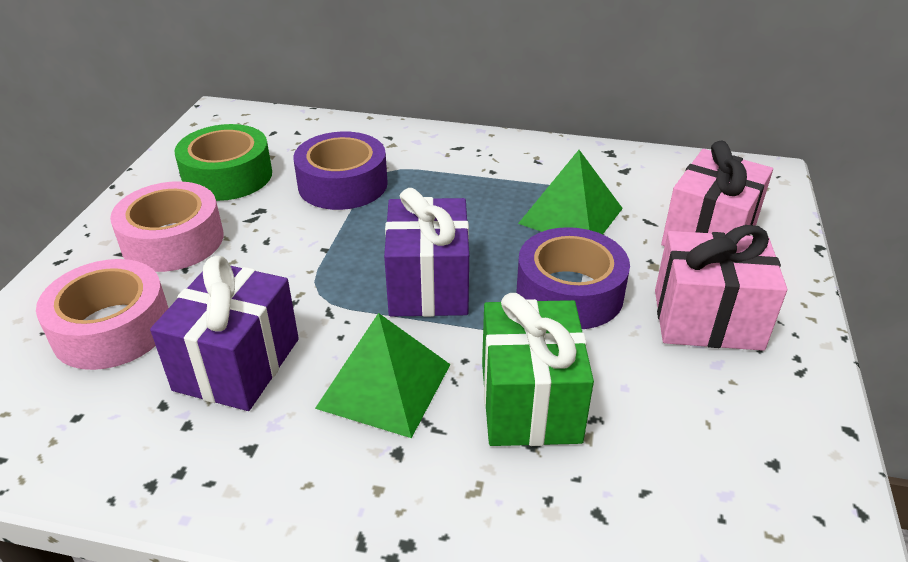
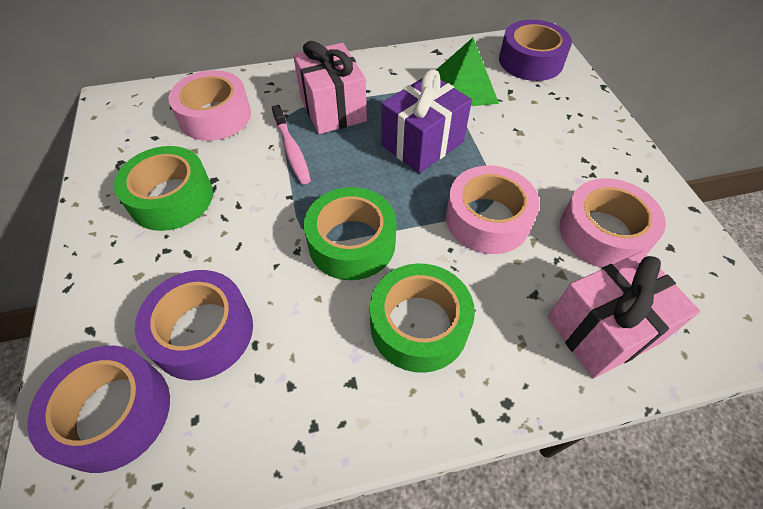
green gift: [482,293,594,446] = 1 -> none = 0
green pyramid: [315,313,451,438] [518,150,623,235] = 2 -> [436,38,499,106] = 1
green tape: [174,124,272,201] = 1 -> [114,146,213,231] [304,187,397,280] [370,263,475,373] = 3
pink tape: [36,259,168,370] [110,181,223,272] = 2 -> [168,70,251,141] [446,166,540,254] [560,178,666,268] = 3
pink toothbrush: none = 0 -> [272,105,311,184] = 1
purple gift: [150,256,299,411] [384,188,469,317] = 2 -> [381,69,472,173] = 1
purple tape: [294,131,388,210] [516,227,630,329] = 2 -> [27,346,170,473] [135,270,253,380] [499,20,572,81] = 3

